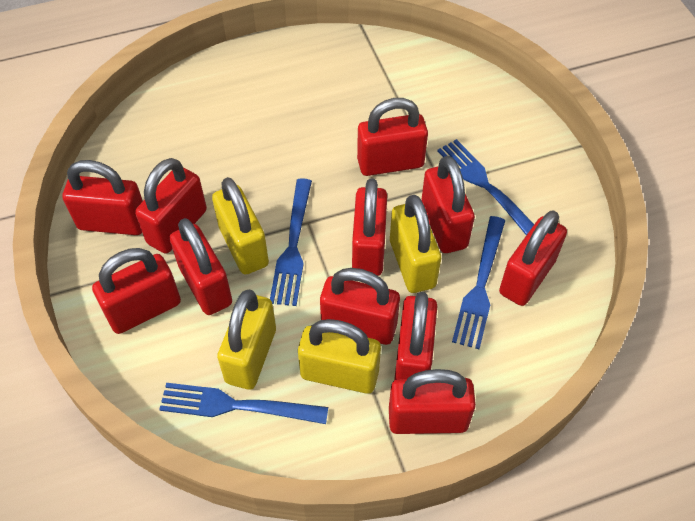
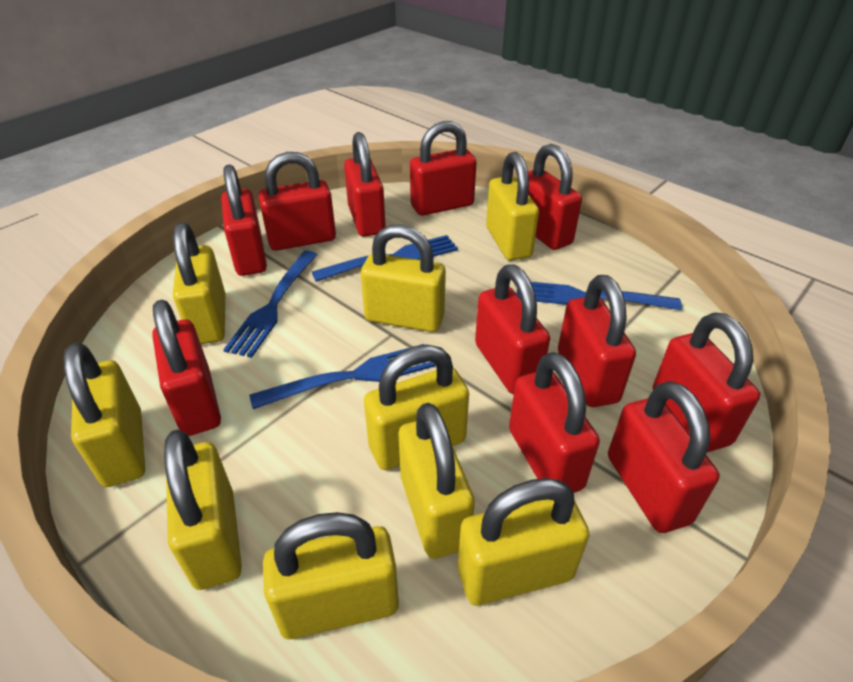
yellow padlock: [212,177,269,275] [217,290,276,390] [298,319,381,394] [390,195,441,293] = 4 -> [64,342,145,487] [164,429,242,590] [173,222,225,344] [263,512,399,639] [361,224,446,332] [364,345,469,470] [399,403,475,558] [458,478,590,605] [486,152,539,260] = 9

